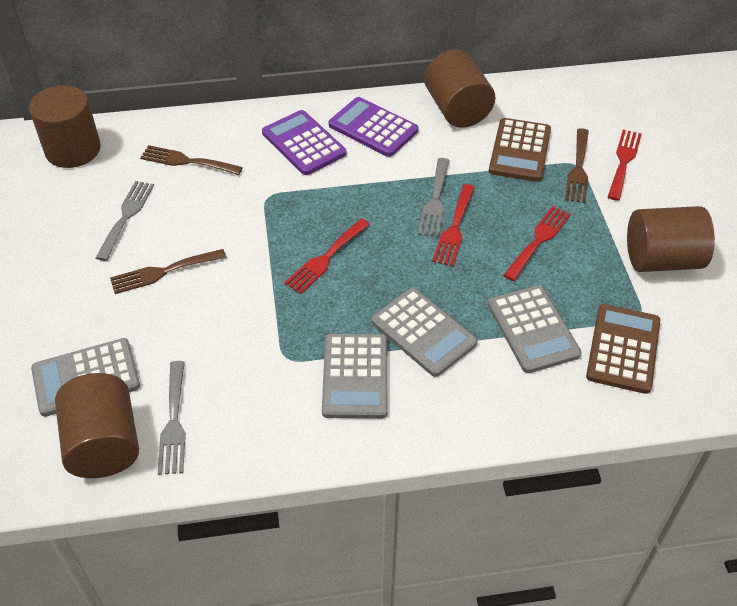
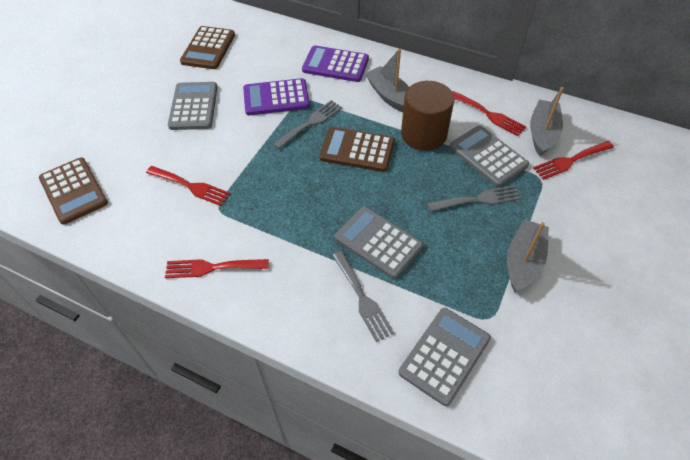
brown calculator: [489,118,551,182] [586,304,660,394] = 2 -> [39,157,108,225] [180,26,235,69] [319,127,395,172] = 3
brown cylinder: [29,85,101,168] [55,373,139,478] [424,49,495,128] [627,206,715,272] = 4 -> [401,81,454,151] = 1
brown fork: [110,249,226,294] [140,145,243,175] [565,128,589,203] = 3 -> none = 0
grey boat: none = 0 -> [365,48,409,112] [507,219,549,292] [530,87,564,156] = 3

